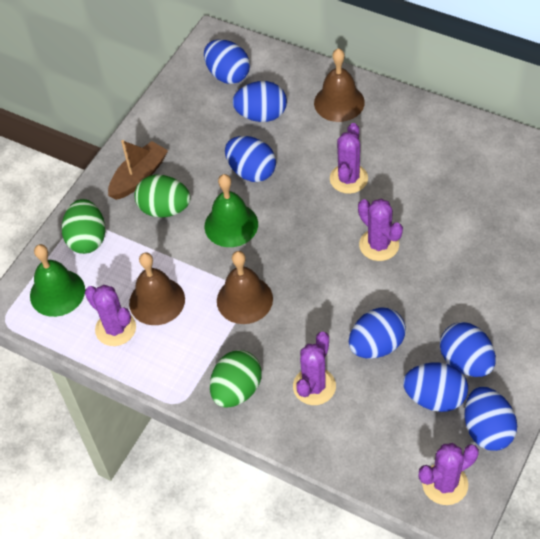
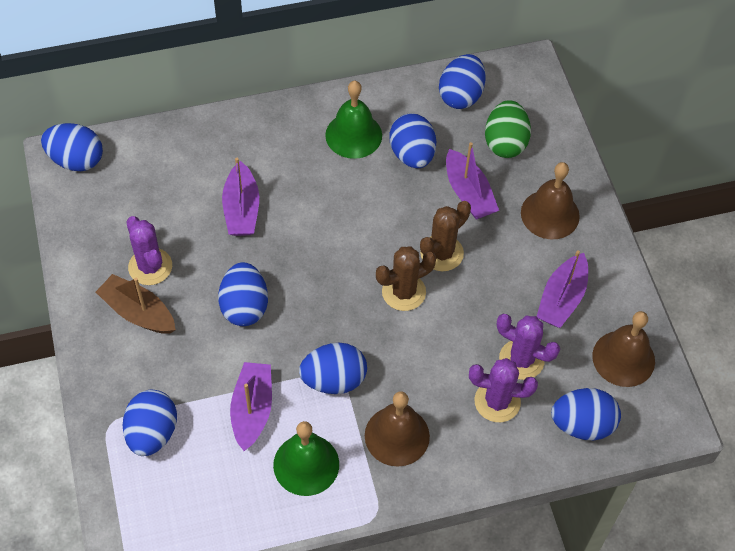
brown cactus: none = 0 -> [376,246,436,311] [420,201,471,271] = 2
green egg: [62,199,106,254] [134,174,191,218] [210,350,262,408] = 3 -> [485,100,531,158] = 1
purple boat: none = 0 -> [222,158,259,236] [230,362,272,451] [446,142,499,220] [536,250,588,328] = 4
purple cactus: [85,285,136,346] [293,332,336,405] [330,123,368,194] [358,199,403,261] [419,443,479,505] = 5 -> [126,216,172,285] [469,358,538,422] [497,314,560,380] = 3

